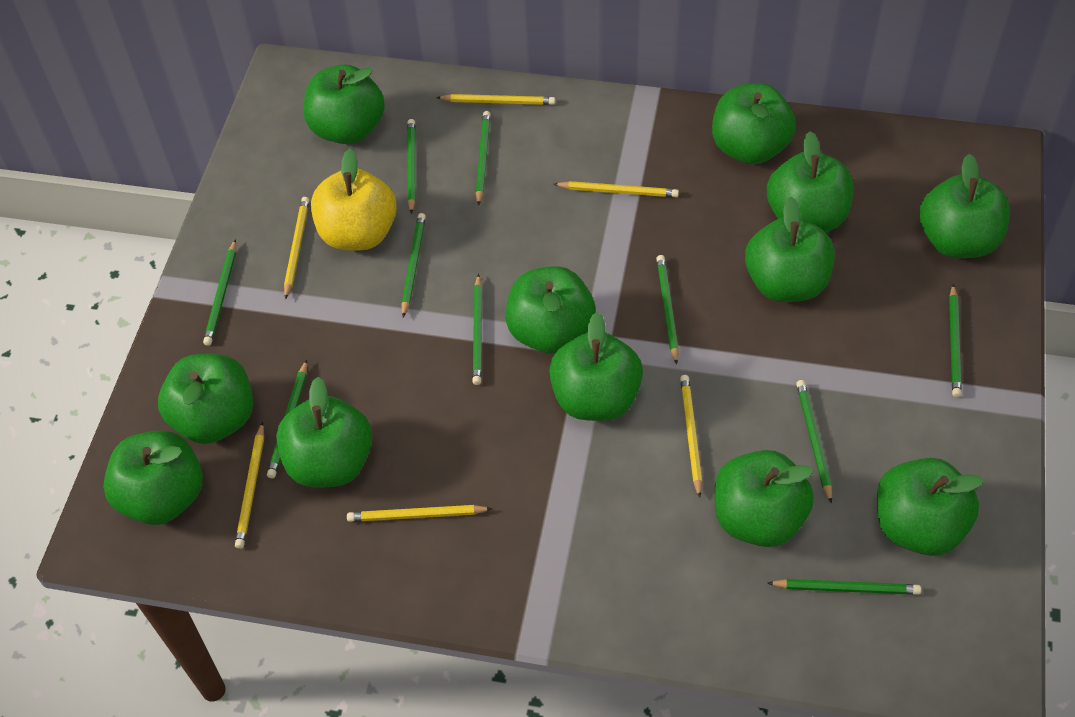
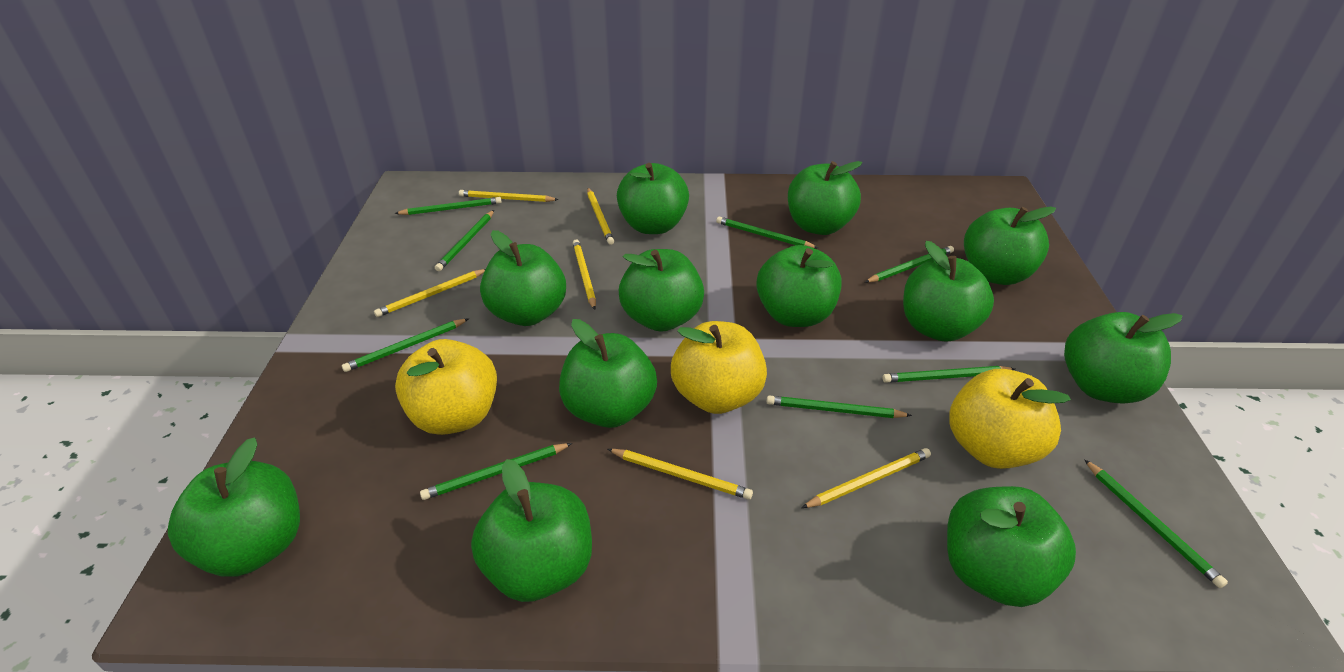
green pencil: [203,239,236,346] [267,360,307,478] [401,213,426,317] [407,119,416,214] [472,274,482,385] [476,111,491,206] [656,255,679,365] [767,579,921,595] [796,380,832,504] [949,284,962,398] = 10 -> [342,318,469,372] [395,197,502,215] [420,443,572,500] [435,210,494,271] [716,216,818,248] [767,395,912,418] [865,246,954,283] [882,366,1015,383] [1084,459,1228,588] = 9
yellow apple: [311,149,397,251] = 1 -> [395,339,497,435] [671,321,767,414] [950,369,1071,469] = 3

